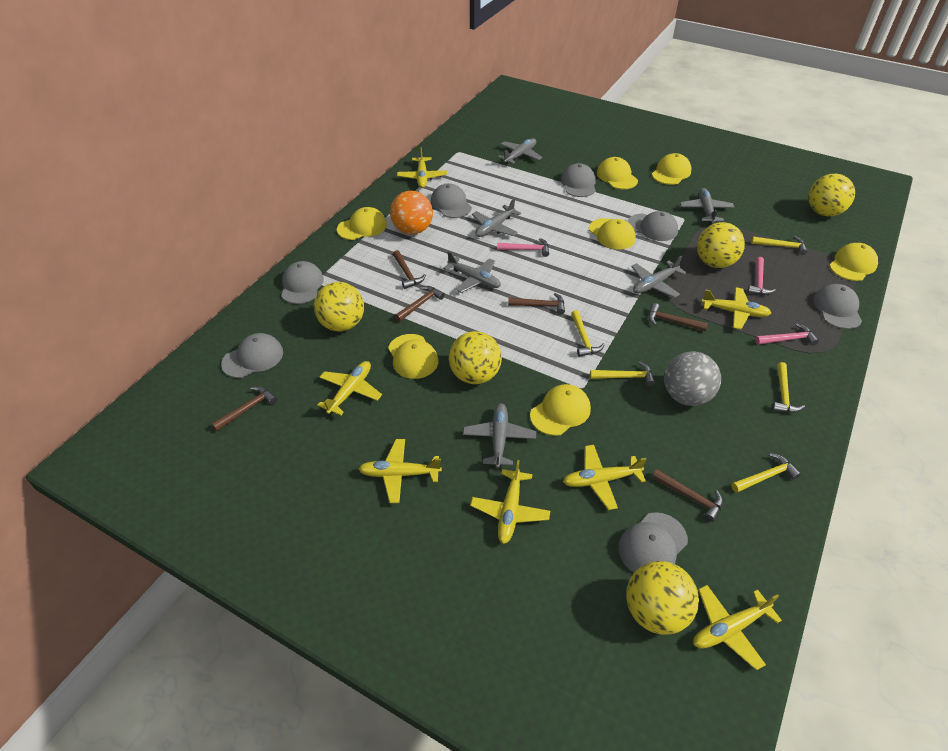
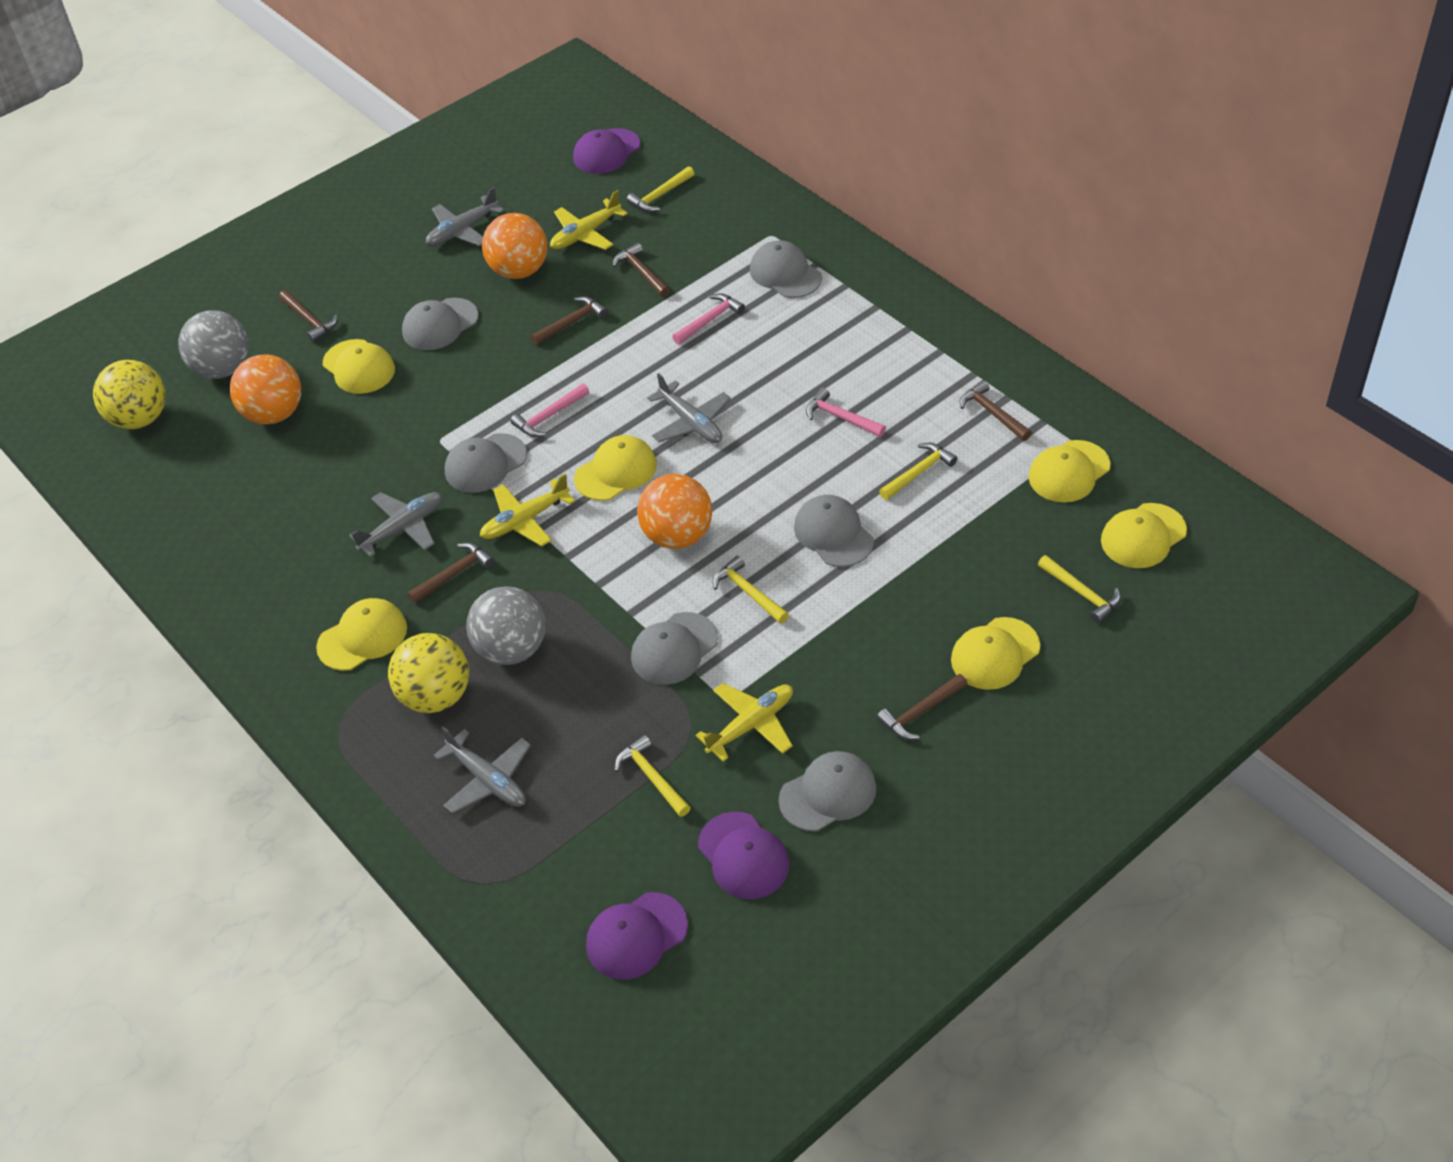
grey ball: [664,351,721,406] = 1 -> [178,310,249,379] [466,586,546,665] = 2
grey cap: [221,333,283,378] [281,261,324,304] [431,183,472,218] [561,163,596,197] [618,512,688,573] [628,211,678,241] [813,284,862,329] = 7 -> [402,298,479,350] [445,433,527,493] [631,612,718,685] [750,240,822,298] [778,751,876,831] [794,495,874,567] = 6
grey plane: [443,251,501,293] [463,403,536,468] [472,198,521,237] [498,138,542,164] [631,256,686,298] [680,188,734,223] = 6 -> [349,492,442,557] [426,187,504,246] [433,726,531,813] [647,373,731,443] = 4
orange ball: [390,191,433,235] = 1 -> [230,354,301,424] [482,213,548,279] [637,474,712,549] = 3
purple cap: none = 0 -> [573,128,640,174] [586,892,688,979] [698,812,789,899] = 3
yellow ball: [314,282,364,332] [449,331,502,384] [626,561,699,635] [697,222,745,268] [809,174,855,216] = 5 -> [93,360,166,429] [388,633,469,713] = 2
yellow cap: [337,207,387,240] [388,334,438,379] [530,384,591,436] [589,218,636,250] [597,157,638,189] [652,153,691,185] [829,243,878,281] = 7 -> [316,598,407,671] [323,339,395,394] [574,435,657,501] [951,617,1040,690] [1029,440,1111,503] [1101,503,1187,568] = 6
yellow plane: [317,361,382,415] [359,439,442,503] [397,147,447,188] [470,460,550,544] [563,445,647,510] [693,585,782,670] [702,287,771,330] = 7 -> [480,474,575,546] [550,190,628,250] [696,683,793,762] = 3

